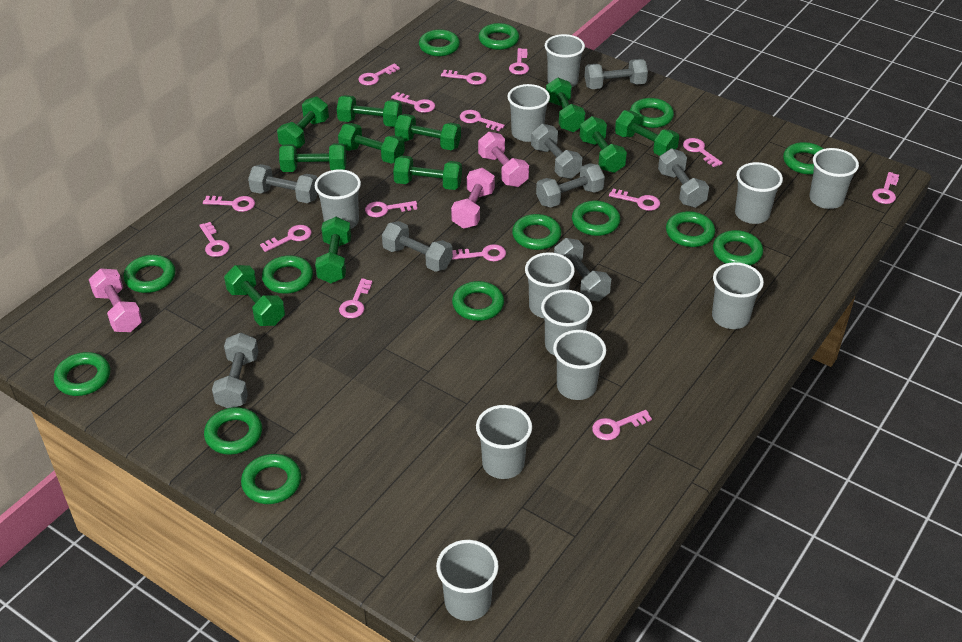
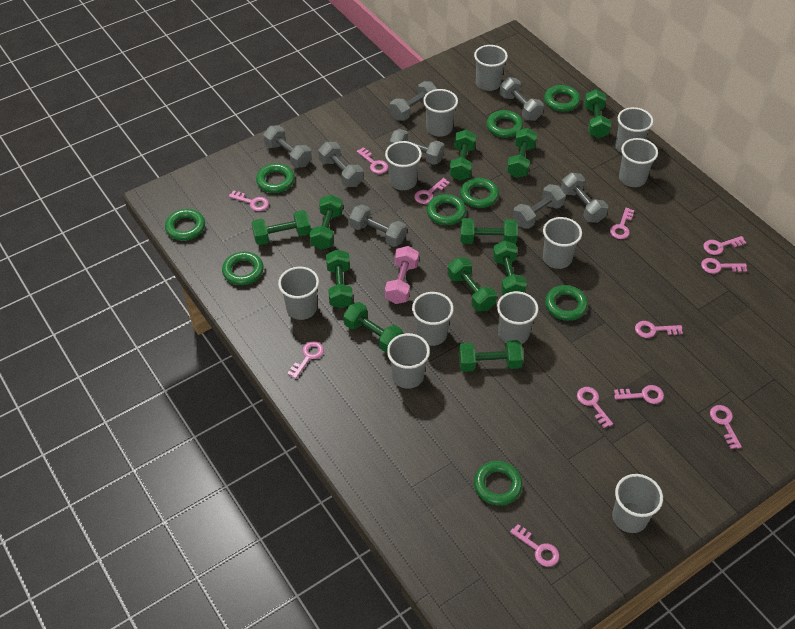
green ring: [54,352,110,396] [123,255,176,293] [204,407,262,455] [241,454,301,504] [262,255,313,294] [419,29,460,56] [452,281,504,321] [478,23,519,50] [512,214,562,250] [572,201,621,236] [630,98,674,128] [666,211,715,247] [713,230,763,266] [783,142,824,174] = 14 -> [165,209,205,241] [222,251,264,285] [256,163,295,193] [427,194,466,225] [460,178,499,208] [474,461,523,506] [487,110,523,138] [544,85,580,112] [545,285,588,321] = 9
pink dumbbell: [89,268,143,332] [451,168,495,229] [478,132,529,187] = 3 -> [385,246,419,304] = 1
pink key: [199,222,230,257] [203,196,255,212] [260,225,312,252] [339,278,372,318] [358,64,400,85] [365,201,417,217] [391,92,435,113] [441,70,487,85] [452,244,506,261] [460,110,505,131] [509,48,529,75] [592,410,652,440] [609,189,660,211] [683,138,723,167] [872,172,899,204] = 15 -> [229,190,269,211] [287,341,324,379] [357,147,388,174] [414,178,450,204] [510,524,559,567] [577,387,613,428] [610,208,634,239] [614,385,664,404] [635,321,683,338] [701,258,747,274] [703,236,746,255] [710,405,742,449] = 12

